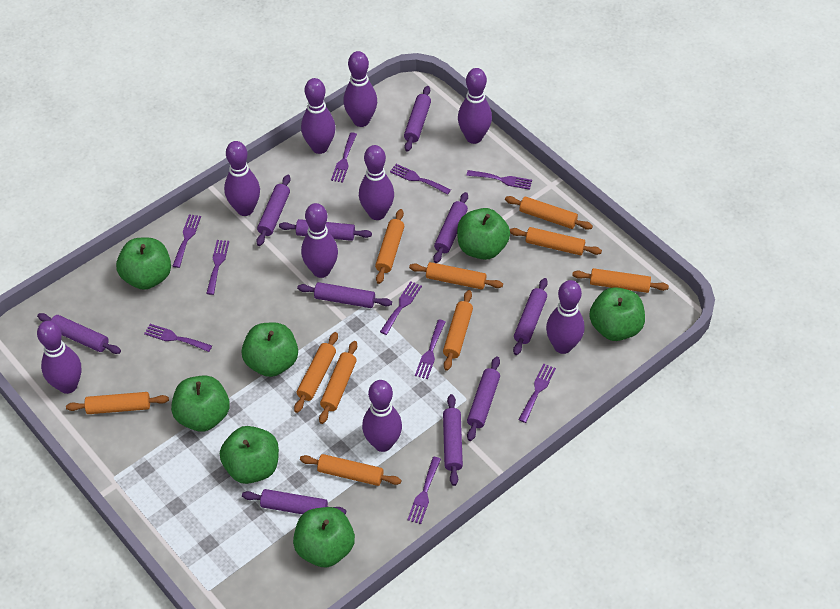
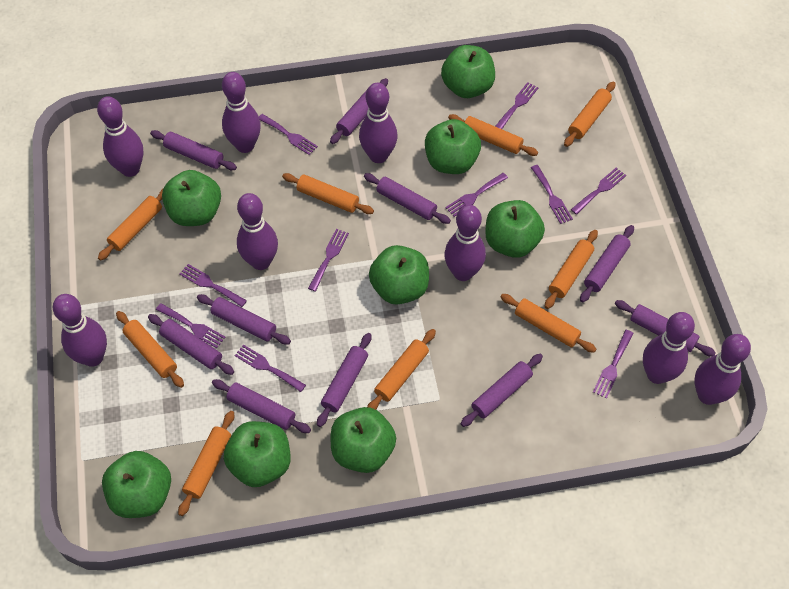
green apple: [116,237,171,290] [171,375,230,432] [220,426,279,484] [241,322,298,377] [293,507,355,567] [457,208,510,260] [589,287,645,341] = 7 -> [102,451,171,518] [162,170,221,226] [224,421,291,487] [331,407,396,473] [369,245,429,305] [425,119,481,174] [441,45,495,98] [485,200,545,258] = 8
orange rolling pin: [66,392,169,414] [294,332,338,413] [300,454,402,486] [319,341,357,424] [375,209,404,284] [409,262,503,290] [443,290,473,371] [505,196,593,230] [510,227,602,256] [572,268,669,293] = 10 -> [98,189,163,261] [116,311,184,388] [178,411,234,516] [282,173,374,214] [367,329,436,410] [448,114,538,156] [501,294,596,353] [545,230,598,309] [564,81,616,147] = 9
purple bowling pin: [37,321,82,394] [224,141,260,216] [301,78,336,154] [301,203,338,278] [343,51,377,127] [359,145,394,220] [362,380,402,452] [458,68,492,144] [546,280,584,354] = 9 -> [53,294,107,367] [97,96,144,177] [222,72,261,153] [237,193,278,270] [359,83,398,163] [444,205,486,281] [643,312,695,384] [694,334,751,405] = 8

